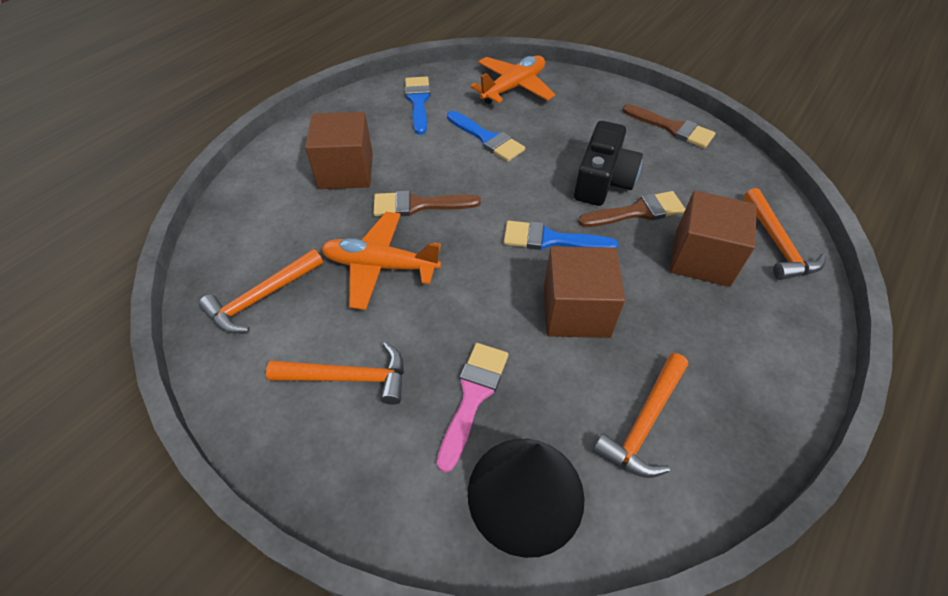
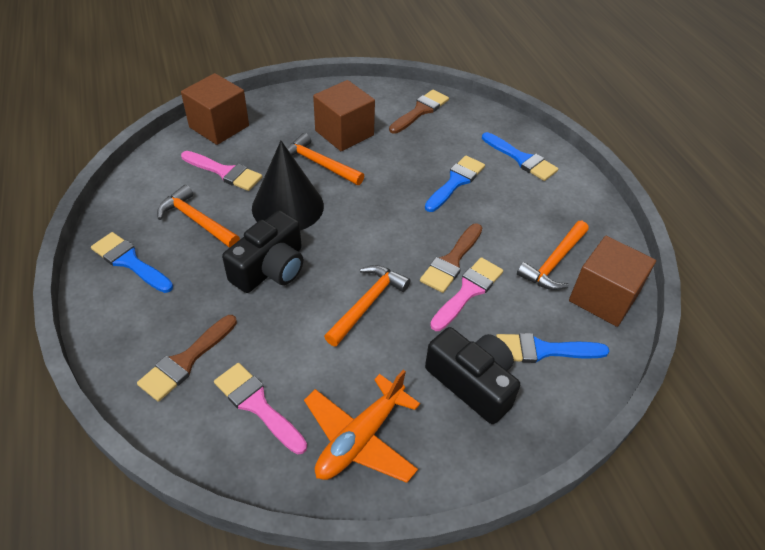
black camera: [574,121,643,206] = 1 -> [222,210,303,293] [425,327,520,424] = 2
blue brush: [405,77,430,135] [447,111,525,162] [504,221,618,250] = 3 -> [91,232,173,293] [425,155,485,212] [482,132,558,181] [496,333,609,363] = 4
orange plane: [321,212,441,310] [470,56,556,104] = 2 -> [304,370,420,483] = 1
pink brush: [437,343,508,473] = 1 -> [181,151,262,191] [214,363,307,454] [430,257,503,331] = 3

